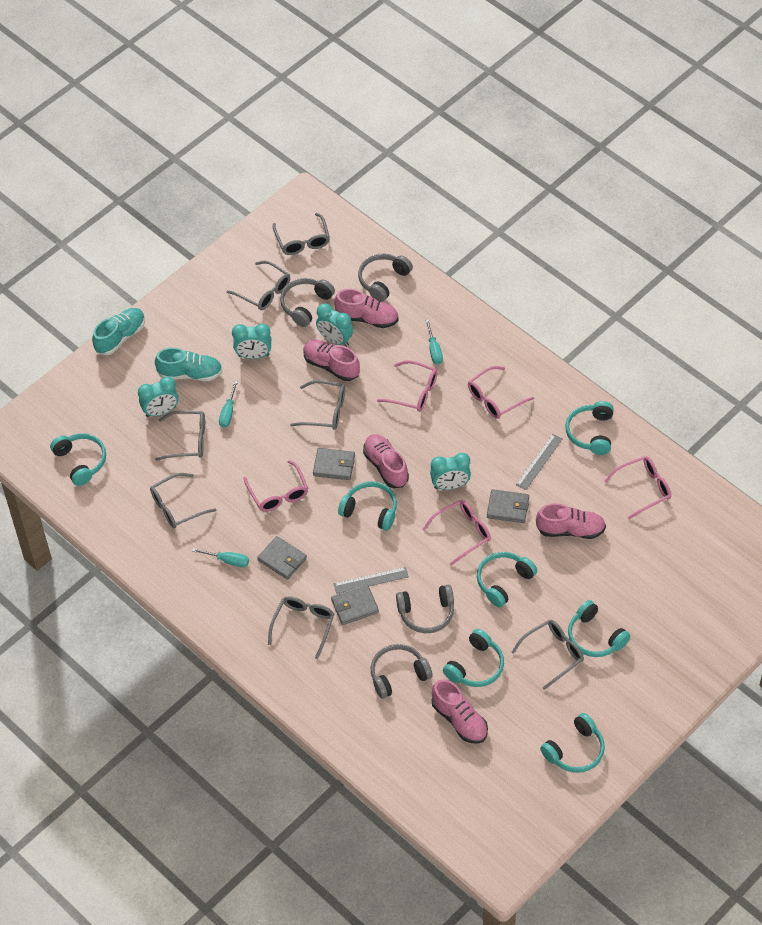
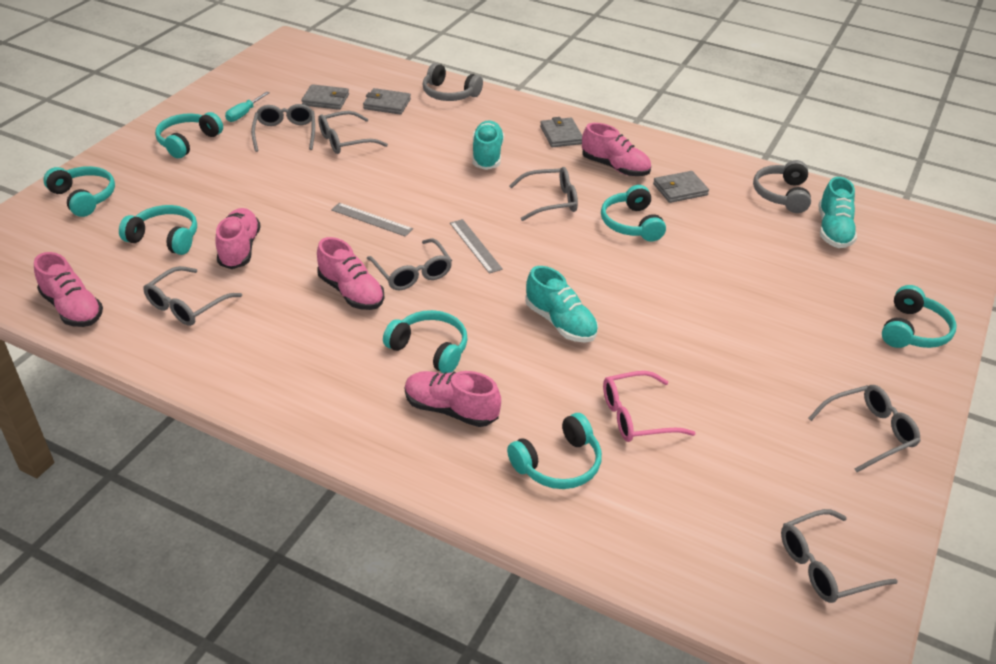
grey headphones: [280,278,335,327] [358,254,413,302] [371,644,433,699] [396,585,454,633] = 4 -> [422,63,483,101] [753,160,811,213] = 2
pink glasses: [244,460,308,512] [377,360,438,412] [422,500,491,566] [468,366,534,419] [604,456,671,519] = 5 -> [603,371,696,442] = 1
turquoise clock: [138,376,178,417] [232,324,271,359] [316,303,353,347] [430,453,471,490] = 4 -> none = 0
turquoise screwdriver: [192,548,249,567] [219,381,238,428] [425,319,443,365] = 3 -> [225,92,270,122] = 1
turquoise shoe: [92,308,145,355] [155,348,223,381] = 2 -> [472,120,504,170] [525,266,598,342] [819,177,857,248] = 3

